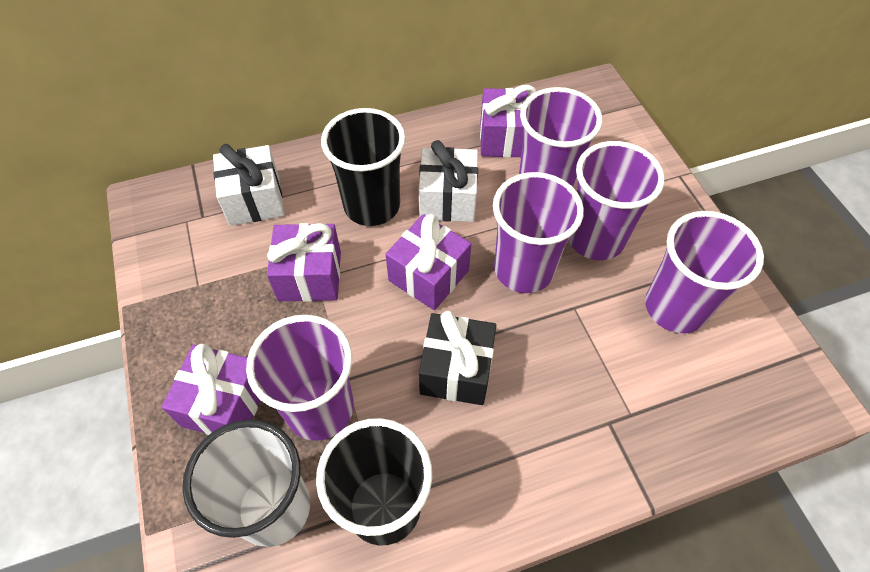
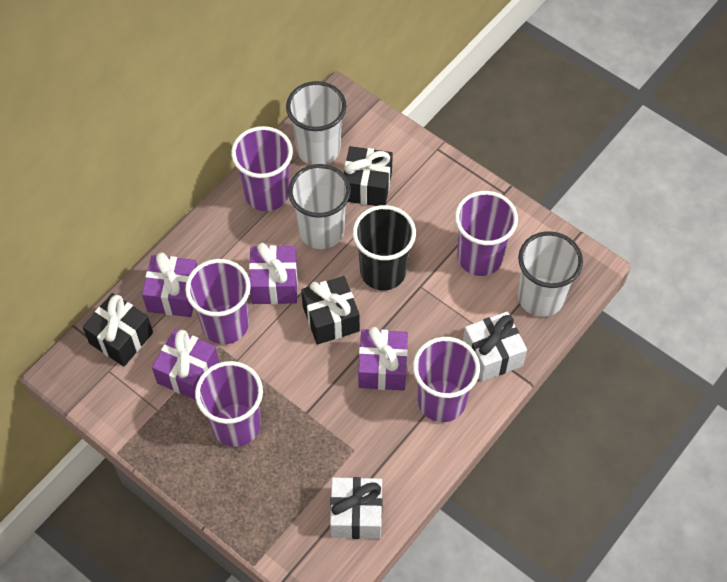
black cup: [316,418,432,546] [321,108,405,226] = 2 -> [353,205,416,290] = 1
black gift: [419,311,496,405] = 1 -> [82,293,153,366] [301,276,360,345] [344,146,393,206] = 3
white cup: [182,419,310,547] = 1 -> [286,81,347,165] [288,164,351,249] [518,231,583,317] = 3

